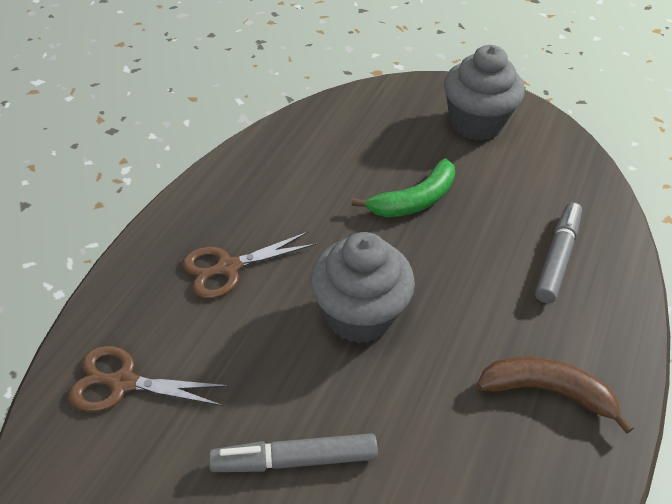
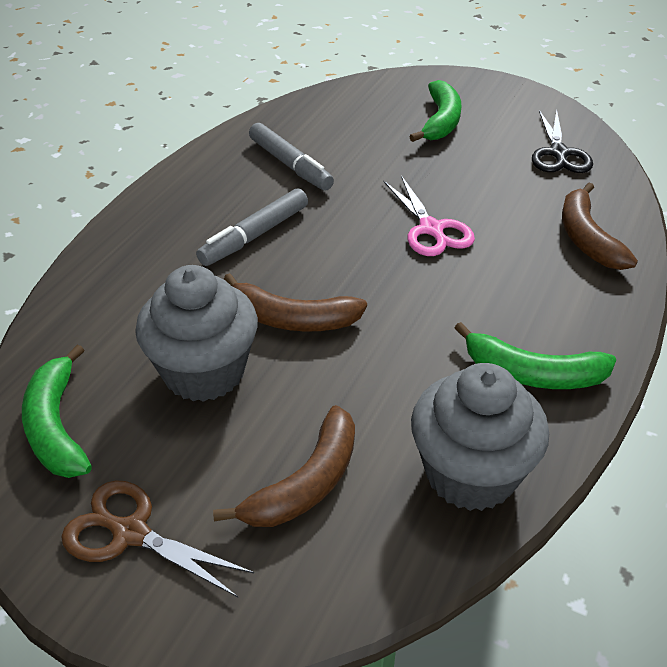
black scissors: none = 0 -> [532,110,593,173] = 1
brown banana: [477,357,634,434] = 1 -> [213,405,355,527] [224,273,367,332] [562,183,638,270] = 3
brown scissors: [69,346,228,412] [182,232,316,299] = 2 -> [61,480,254,597] = 1
green banana: [352,159,455,217] = 1 -> [22,345,92,478] [409,80,461,142] [455,322,616,389] = 3
pink scissors: none = 0 -> [384,175,475,256] = 1

